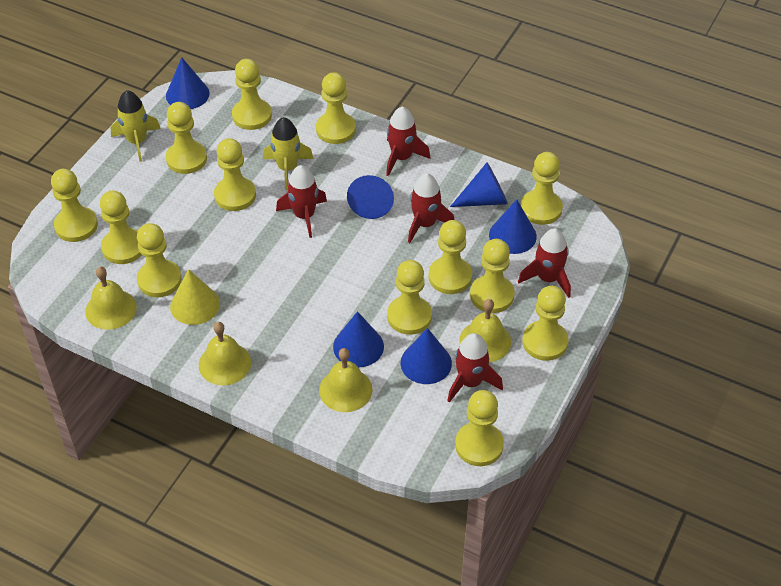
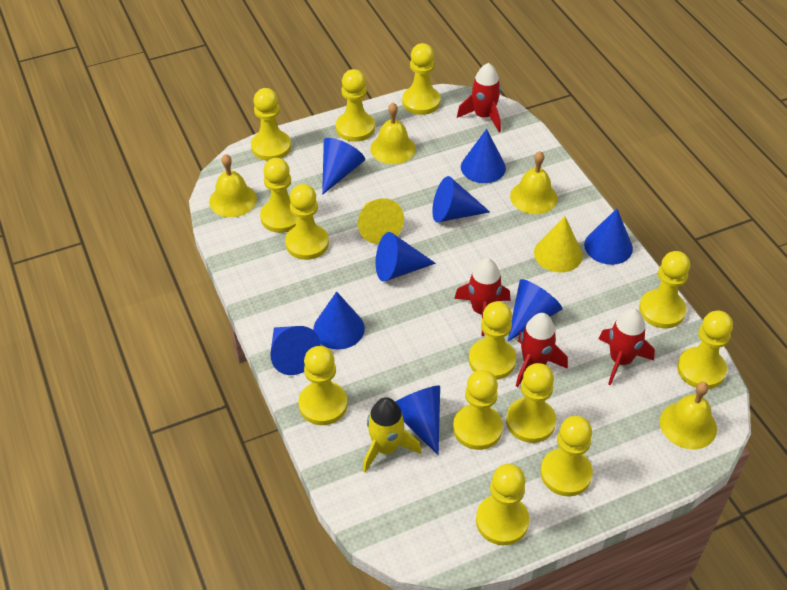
blue cone: [166,57,210,109] [333,311,384,367] [347,175,394,219] [401,328,452,384] [450,163,508,207] [489,199,537,254] = 6 -> [270,326,320,375] [313,291,365,350] [322,138,365,195] [376,232,436,282] [395,385,440,455] [432,176,490,222] [461,129,506,183] [508,279,563,341] [584,209,633,265] = 9
red rocket: [276,165,327,238] [386,106,430,176] [408,173,454,243] [447,333,503,402] [518,228,571,298] = 5 -> [454,258,510,336] [457,63,501,132] [516,313,568,387] [599,308,655,385] = 4
yellow cone: [170,269,220,325] = 1 -> [358,198,404,244] [534,216,583,272] = 2
yellow rocket: [111,90,161,162] [263,117,314,190] = 2 -> [363,397,422,473] = 1

